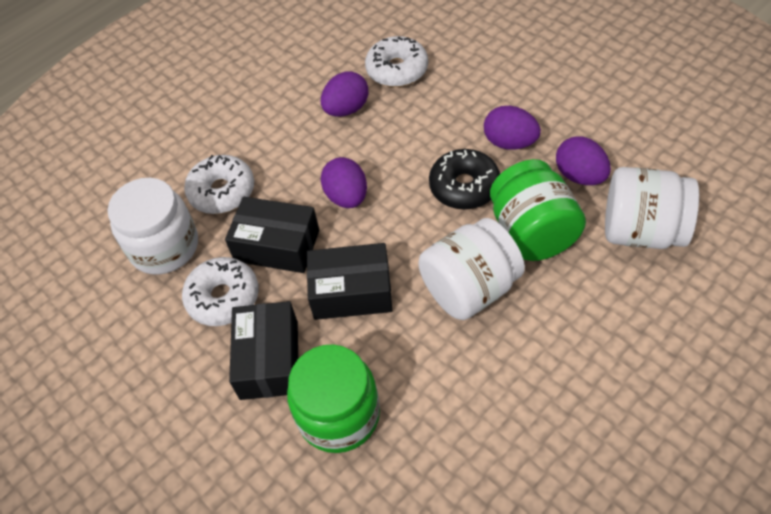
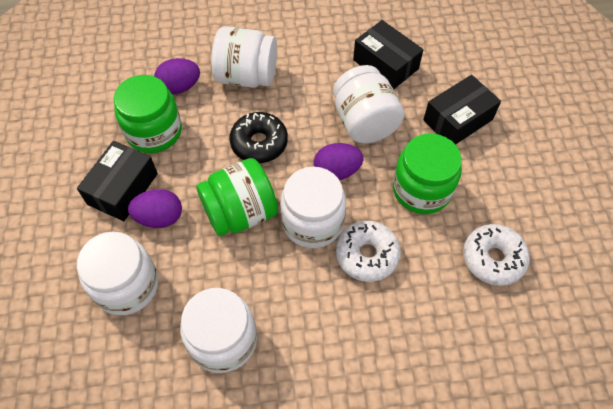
green jar: [287,344,380,453] [490,159,586,261] = 2 -> [114,75,182,153] [196,158,278,236] [393,133,462,214] = 3
purple egg: [321,72,368,117] [321,157,367,208] [484,106,541,150] [556,136,611,185] = 4 -> [128,189,182,228] [154,58,200,95] [314,143,363,180] = 3
white donut: [182,257,259,326] [184,155,254,214] [365,36,428,87] = 3 -> [336,221,401,282] [463,224,530,286] = 2
white jar: [108,178,198,274] [418,218,525,320] [605,167,699,249] = 3 -> [77,231,158,315] [180,288,257,373] [211,26,277,88] [280,167,346,248] [333,65,404,144] = 5

